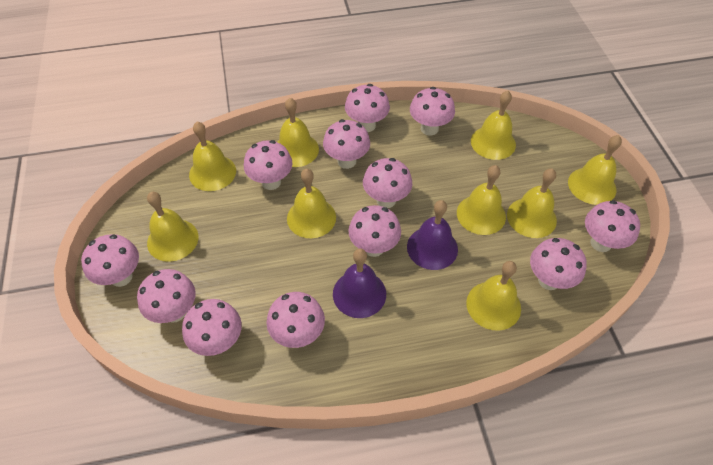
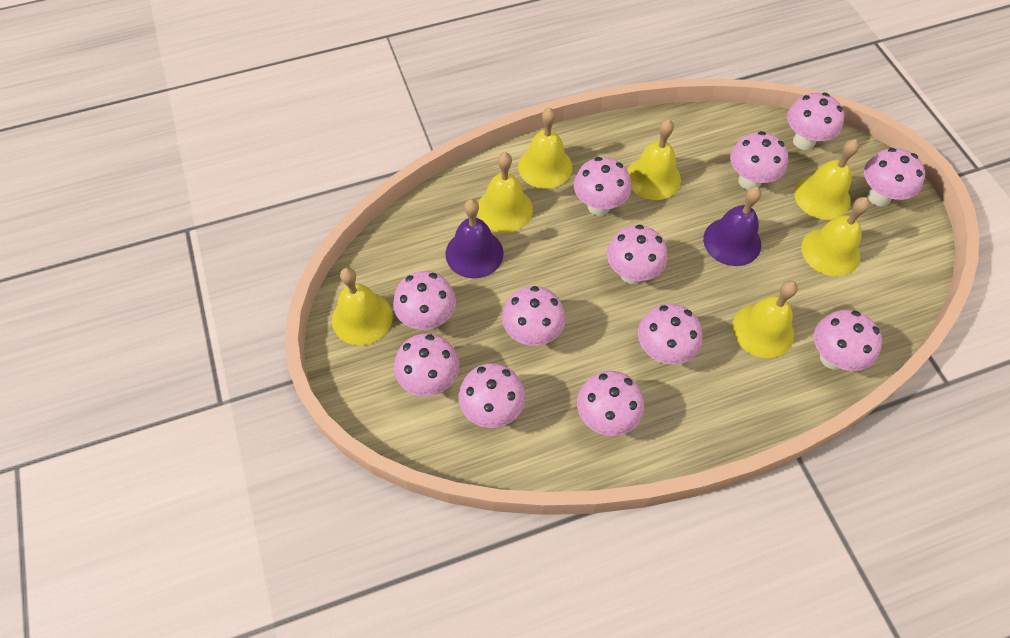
yellow bell: [147,192,198,262] [189,122,236,191] [278,98,319,167] [287,169,336,238] [457,165,506,235] [466,261,521,331] [471,91,516,160] [507,168,557,238] [568,135,622,205] = 9 -> [332,267,393,345] [477,152,533,232] [518,107,573,189] [627,119,681,200] [732,281,798,358] [794,139,859,220] [801,197,870,276] = 7

